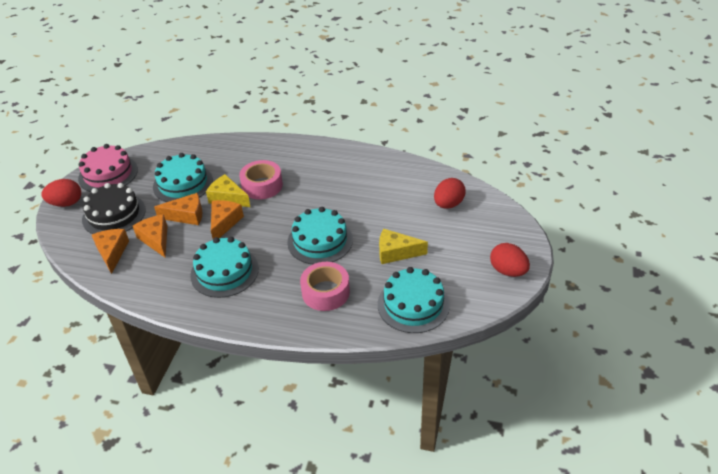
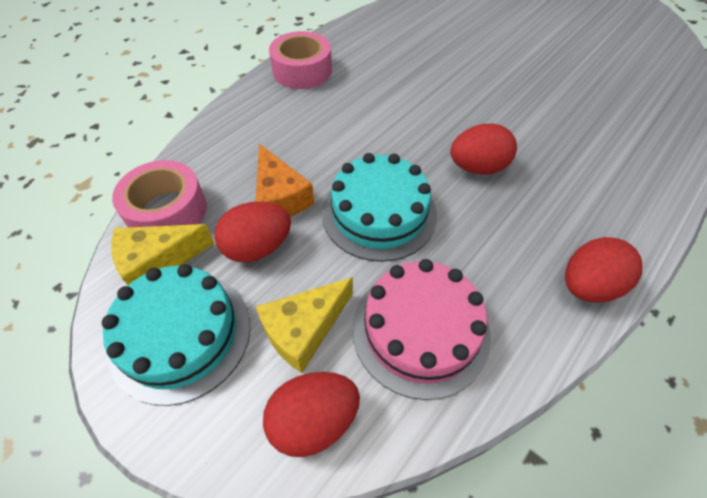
black cake: [82,183,146,234] = 1 -> none = 0
orange cheese: [92,229,129,274] [133,214,167,257] [154,193,202,225] [211,200,244,239] = 4 -> [256,144,314,216] = 1
red egg: [41,179,81,207] [434,178,466,209] [490,243,530,277] = 3 -> [215,202,291,262] [263,372,360,457] [450,123,517,175] [565,237,642,303] = 4
turquoise cake: [153,153,213,202] [190,237,259,298] [287,207,353,264] [378,267,450,333] = 4 -> [102,264,250,406] [322,153,437,262] = 2

